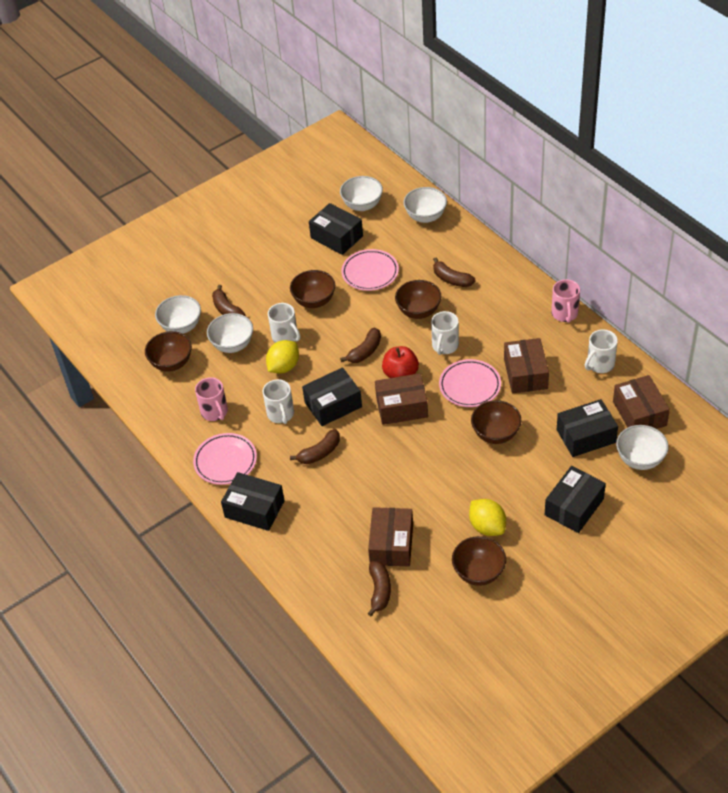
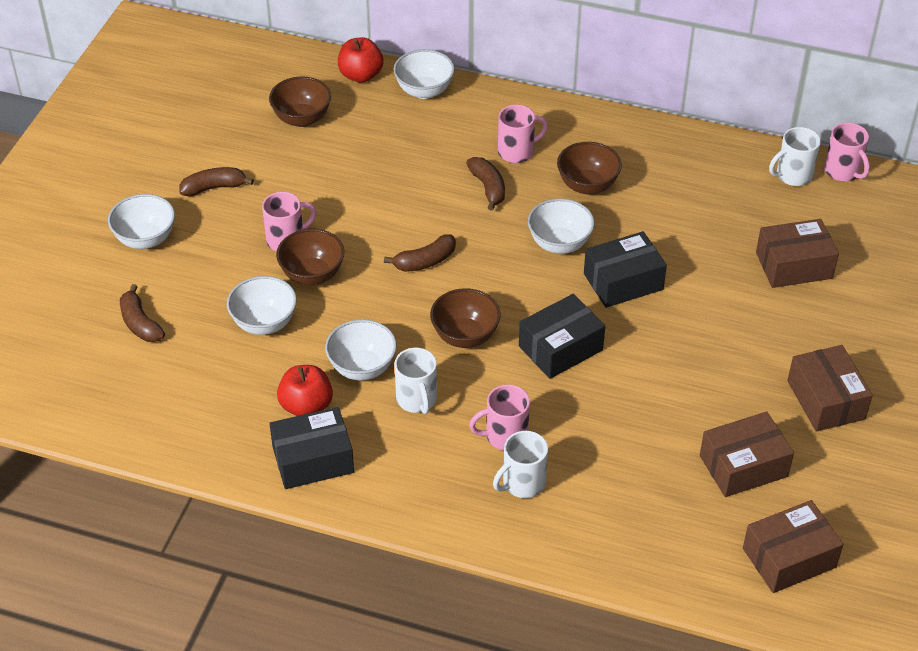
black box: [221,472,285,531] [302,367,362,426] [309,203,363,255] [545,466,606,533] [557,399,618,457] = 5 -> [269,407,354,489] [519,294,605,379] [584,231,667,308] = 3
brown banana: [212,285,245,316] [290,429,340,464] [340,327,381,363] [367,561,391,616] [433,258,475,287] = 5 -> [120,284,165,342] [179,167,254,197] [384,234,456,272] [466,157,505,211] = 4
brown bowl: [145,331,192,372] [290,270,335,308] [395,280,441,319] [452,536,506,586] [471,400,521,444] = 5 -> [269,76,331,127] [276,229,344,285] [430,289,500,348] [557,142,622,195] = 4
pink mug: [195,377,228,421] [551,279,580,323] = 2 -> [262,192,316,252] [469,384,530,450] [498,105,548,163] [824,123,870,182] = 4
pink plate: [193,433,257,485] [341,249,399,291] [439,359,501,407] = 3 -> none = 0
red apple: [382,346,419,378] = 1 -> [277,365,333,416] [338,37,384,83] = 2
white mug: [263,379,294,424] [268,303,300,343] [431,311,459,355] [585,329,618,373] = 4 -> [395,348,437,414] [493,431,548,498] [769,127,821,186] = 3
yellow lemon: [266,340,299,374] [469,499,506,536] = 2 -> none = 0

